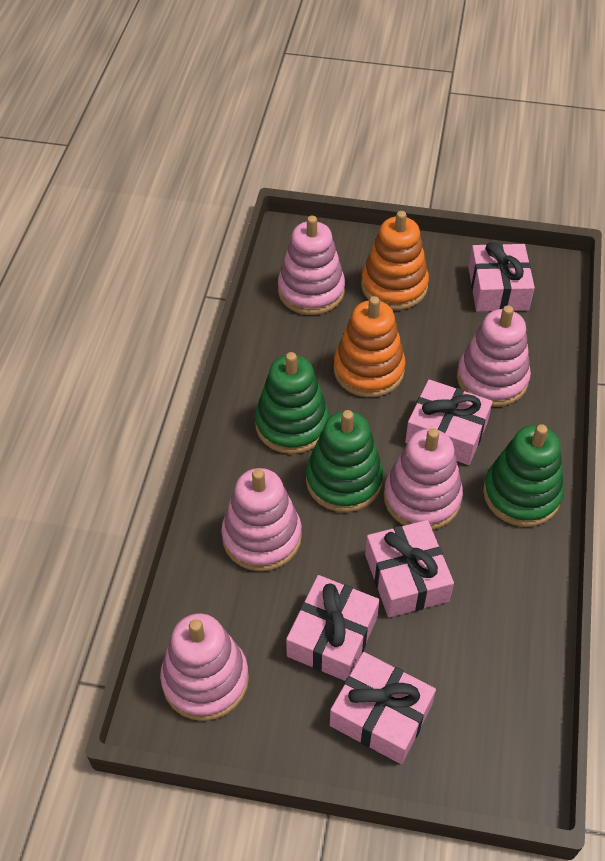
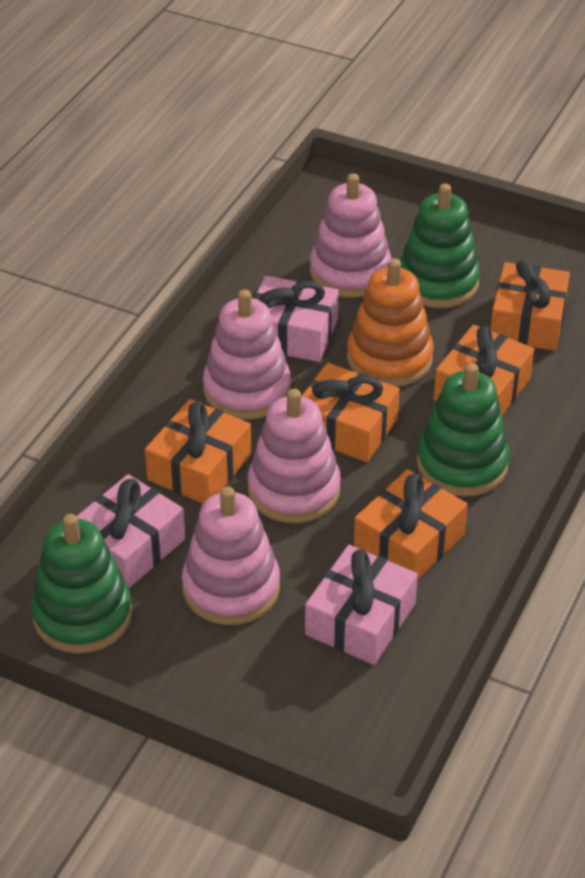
orange gift: none = 0 -> [145,399,251,504] [302,363,400,462] [354,469,468,581] [434,325,534,416] [490,260,570,351] = 5
orange stacking toy: [334,296,406,397] [361,211,429,310] = 2 -> [347,259,434,387] = 1
pink gift: [286,575,380,681] [330,652,436,764] [365,520,454,618] [405,379,493,465] [468,242,535,312] = 5 -> [76,474,185,588] [253,276,339,362] [305,545,418,665] = 3
pink stacking toy: [160,614,249,721] [221,468,302,571] [278,216,345,315] [384,428,463,530] [457,305,531,407] = 5 -> [182,486,280,625] [203,290,291,420] [247,389,341,523] [310,173,392,298] = 4

